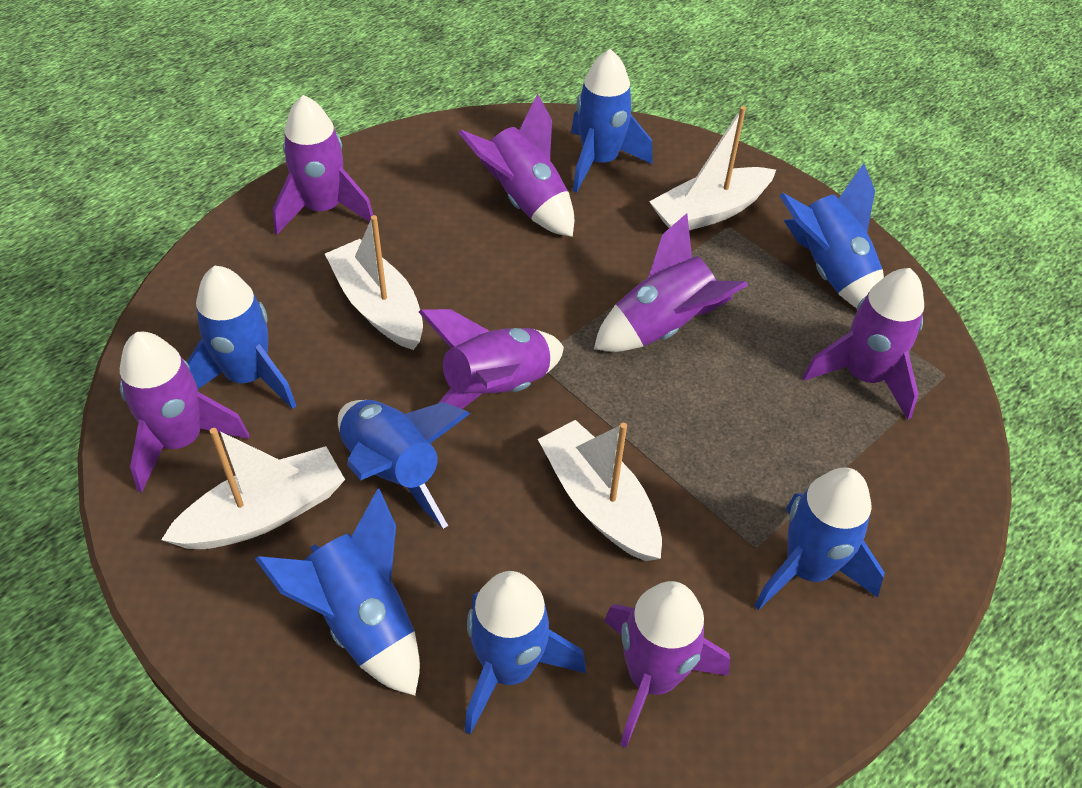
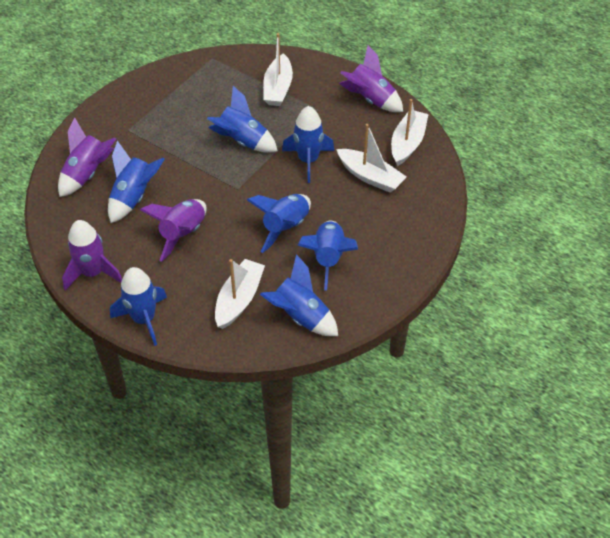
purple rocket: [120,332,249,492] [273,95,373,235] [419,309,564,409] [459,94,574,237] [594,213,748,352] [604,581,730,748] [803,268,924,420] = 7 -> [58,118,116,197] [62,220,122,290] [140,199,207,262] [339,45,403,112] = 4

